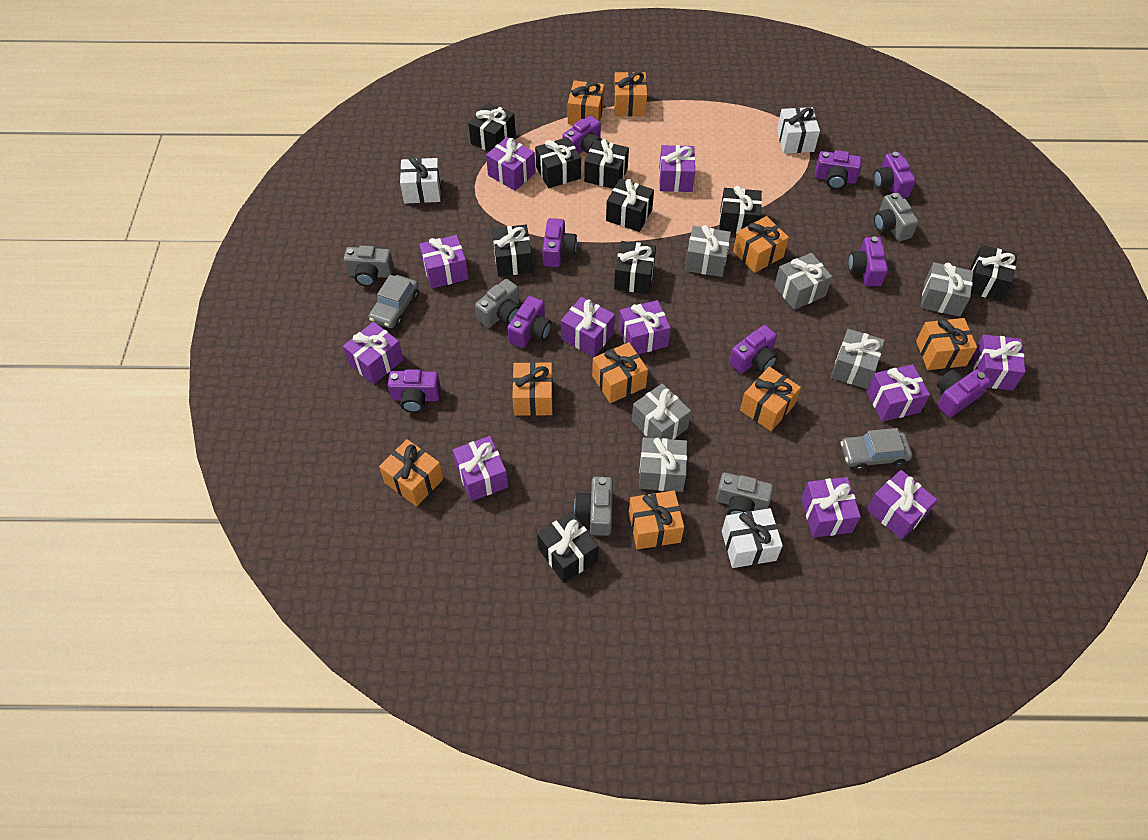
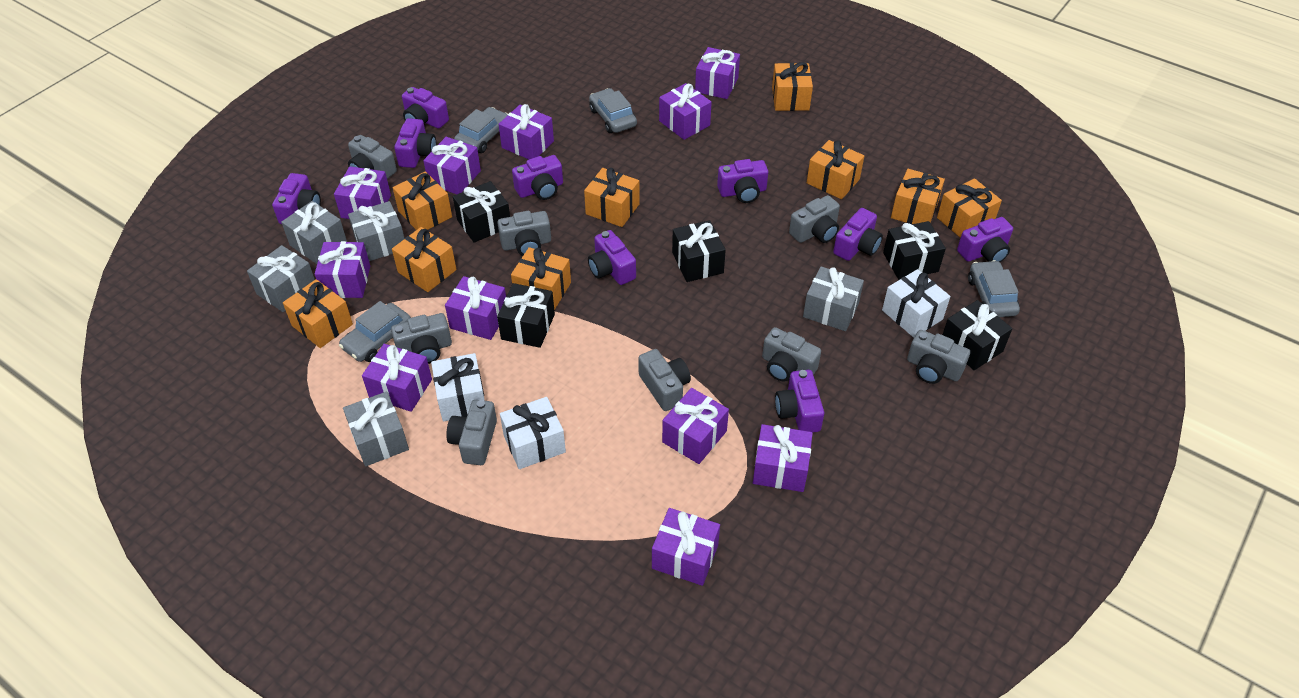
black gift: [468,103,516,152] [492,225,533,277] [535,137,581,188] [537,512,599,583] [584,139,629,189] [606,179,654,232] [614,241,656,294] [720,186,762,234] [970,245,1018,301] = 9 -> [453,181,510,243] [497,283,555,348] [672,220,726,282] [883,221,946,280] [943,300,1012,370] = 5
grey camera: [344,245,394,286] [475,279,520,328] [574,477,613,536] [716,473,773,515] [874,193,919,241] = 5 -> [348,135,397,179] [391,313,452,364] [446,400,497,465] [498,211,551,256] [638,349,691,411] [762,327,821,382] [789,195,840,243] [907,330,970,384] = 8
grey car: [369,275,419,328] [841,428,912,471] = 2 -> [339,301,411,362] [454,107,508,153] [589,88,637,133] [968,260,1020,317] = 4
grey gift: [632,384,691,440] [639,437,687,492] [685,225,731,277] [774,253,832,310] [831,329,885,389] [921,262,973,317] = 6 -> [247,245,315,312] [281,201,347,264] [343,392,409,466] [348,201,404,261] [803,266,864,331] = 5

